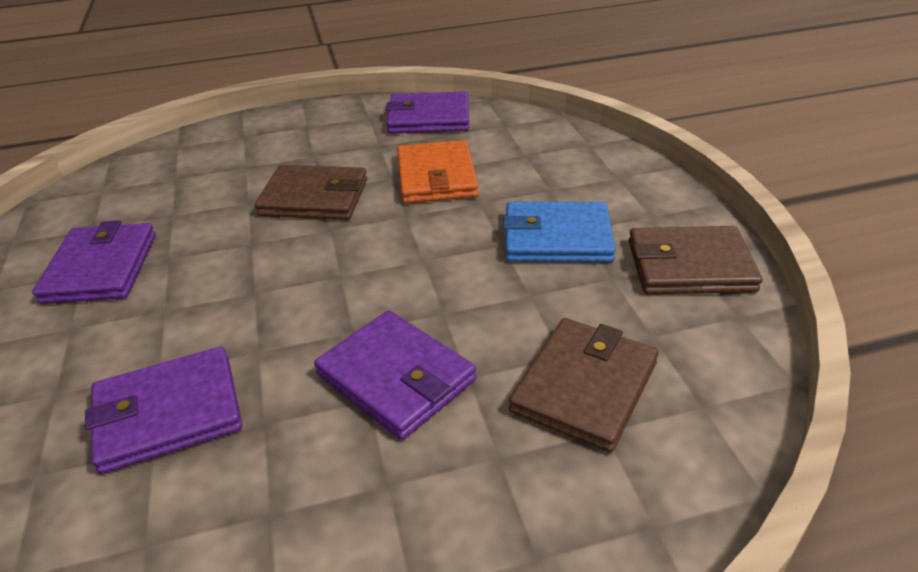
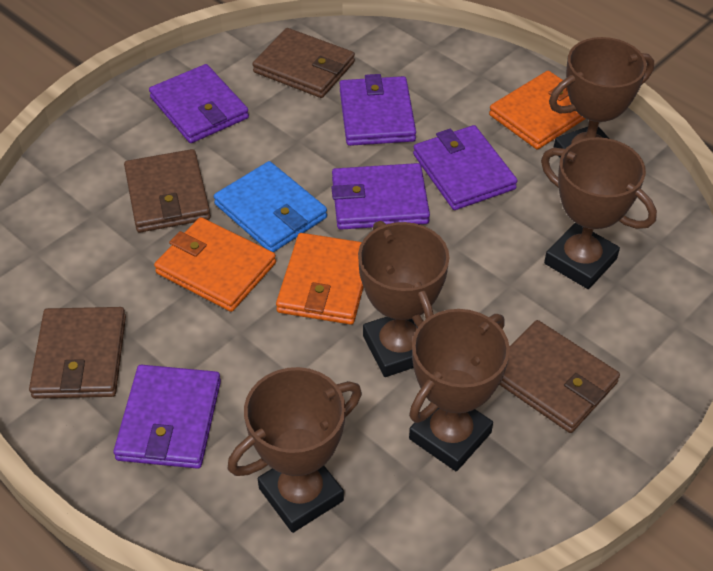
brown trophy: none = 0 -> [228,367,362,533] [358,221,450,377] [409,309,510,471] [541,137,657,289] [549,37,654,158] = 5
brown wallet: [255,165,367,220] [509,318,659,453] [629,226,762,294] = 3 -> [29,307,126,399] [124,149,211,233] [253,28,355,98] [499,320,620,433] = 4
orange wallet: [397,140,478,203] = 1 -> [154,217,276,312] [276,233,364,325] [489,71,585,150] = 3
purple wallet: [32,220,156,304] [85,346,242,474] [314,310,476,440] [386,91,469,134] = 4 -> [113,365,221,469] [149,64,249,143] [331,163,430,230] [340,74,416,146] [413,125,518,210] = 5

